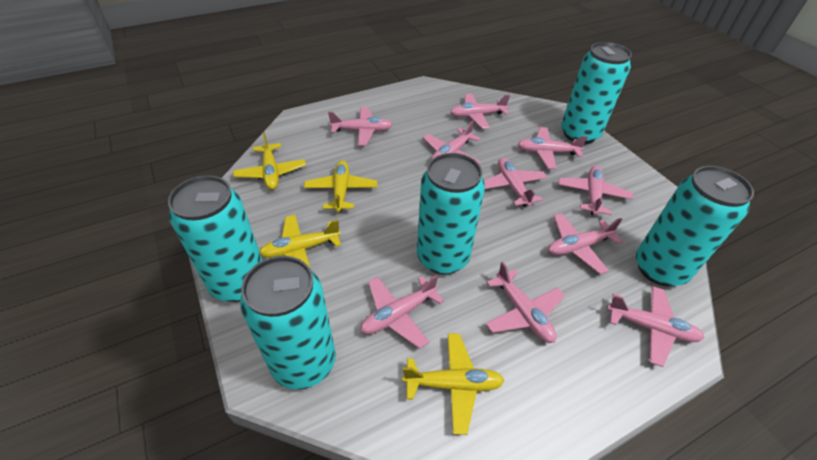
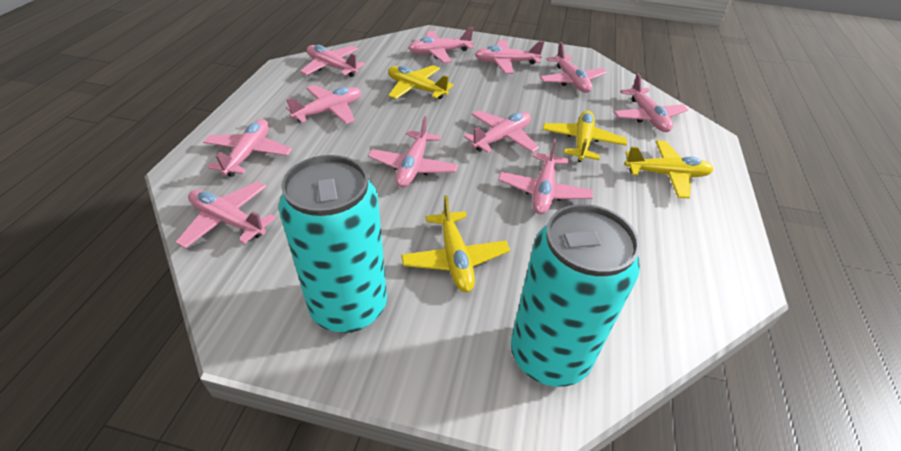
pink plane: [328,107,392,146] [361,275,444,349] [423,120,481,163] [450,93,510,129] [484,158,548,207] [486,261,565,343] [518,127,588,169] [548,213,623,274] [558,166,633,215] [607,286,704,367] = 10 -> [176,181,276,248] [203,119,292,177] [286,85,361,124] [300,45,365,77] [368,116,458,188] [409,27,474,63] [464,110,539,153] [475,40,544,74] [498,138,593,214] [540,42,607,93] [614,74,688,132] = 11
turquoise can: [168,175,263,302] [240,256,336,390] [417,153,485,275] [561,42,632,144] [636,166,754,286] = 5 -> [279,155,387,333] [511,204,640,387] = 2

